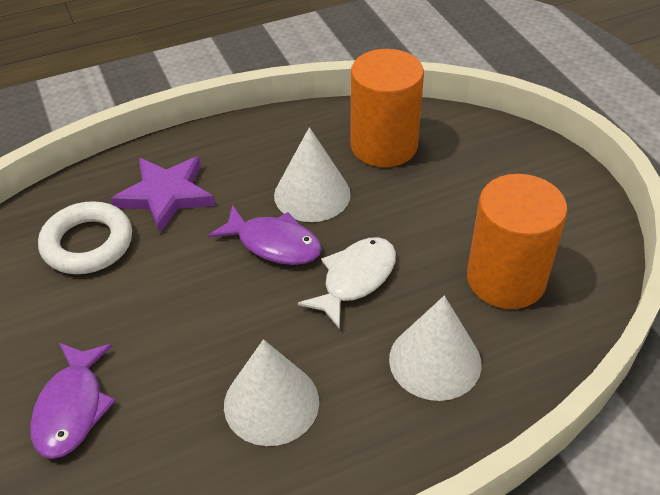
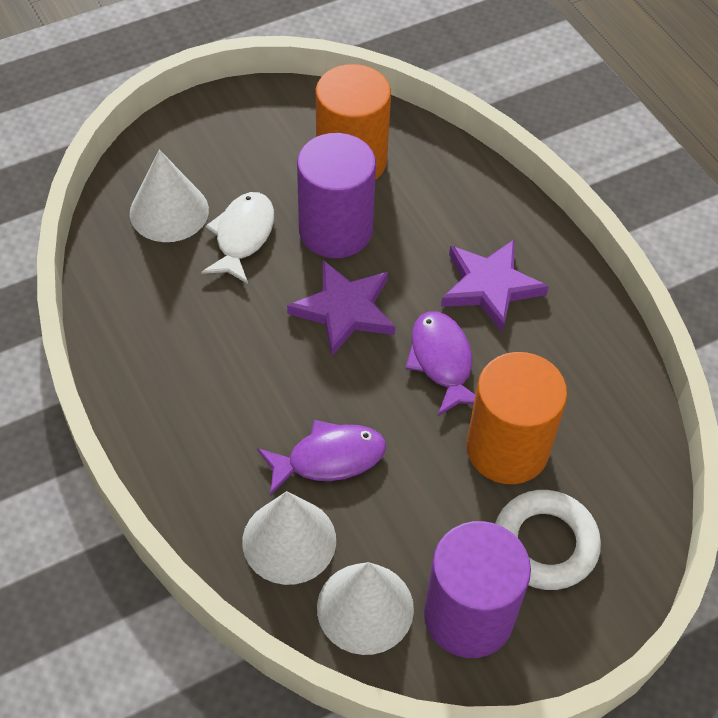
purple cylinder: none = 0 -> [297,133,376,258] [424,521,531,658] = 2
purple star: [111,156,215,233] = 1 -> [287,260,395,356] [441,240,549,332] = 2

